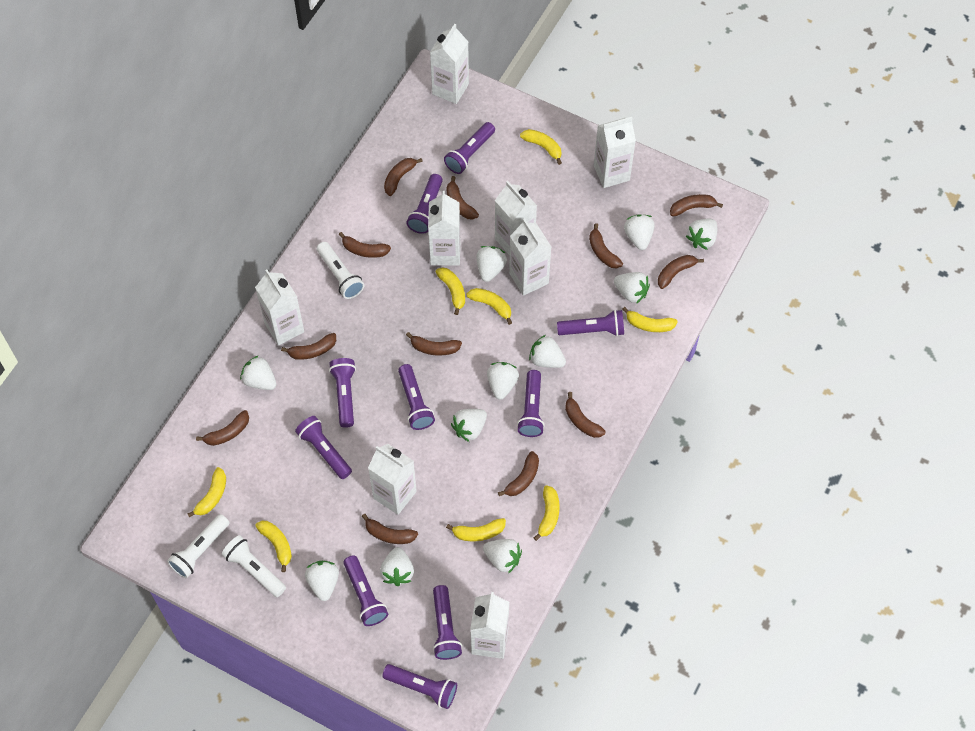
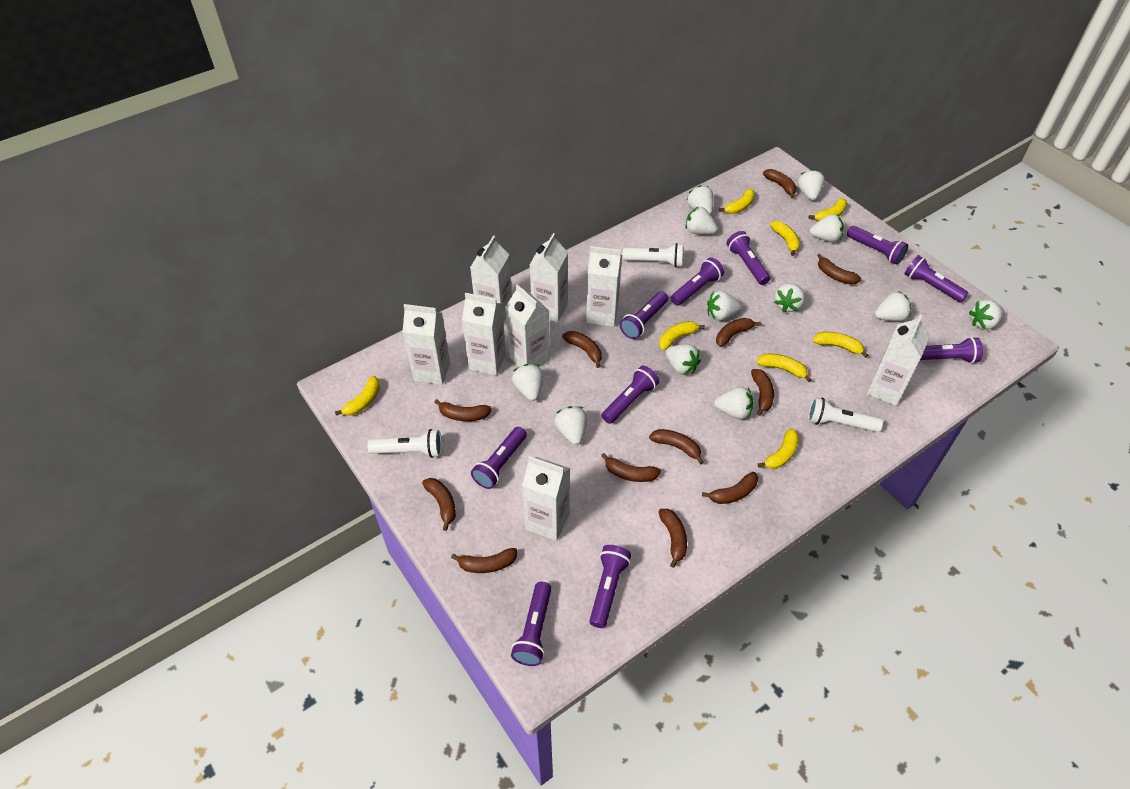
white strawberry: [240,356,277,390] [305,561,339,601] [380,547,414,586] [451,409,487,442] [476,246,507,282] [483,539,522,573] [487,362,519,400] [529,335,566,368] [614,272,650,304] [624,214,655,250] [686,219,717,250] = 11 -> [512,364,544,401] [555,406,588,445] [666,344,701,375] [686,206,718,234] [687,185,714,215] [707,291,742,321] [714,386,754,419] [774,283,805,313] [797,169,825,201] [810,214,844,242] [875,291,912,321] [969,299,1005,330] = 12

